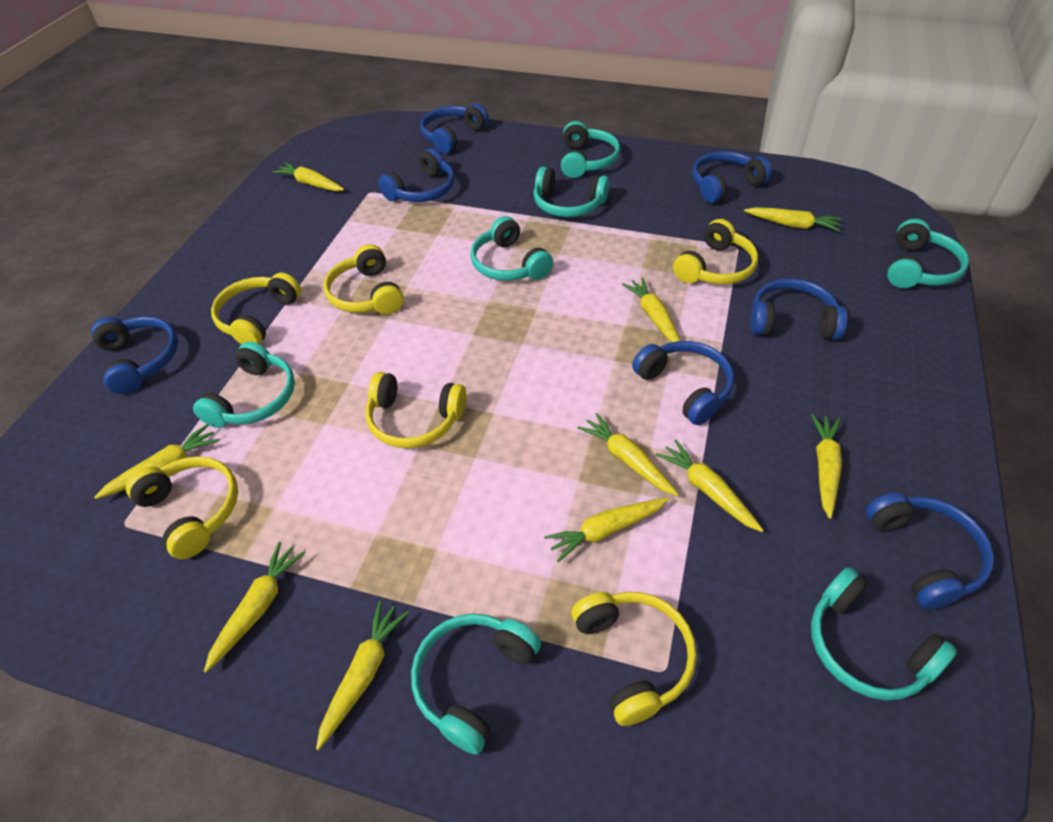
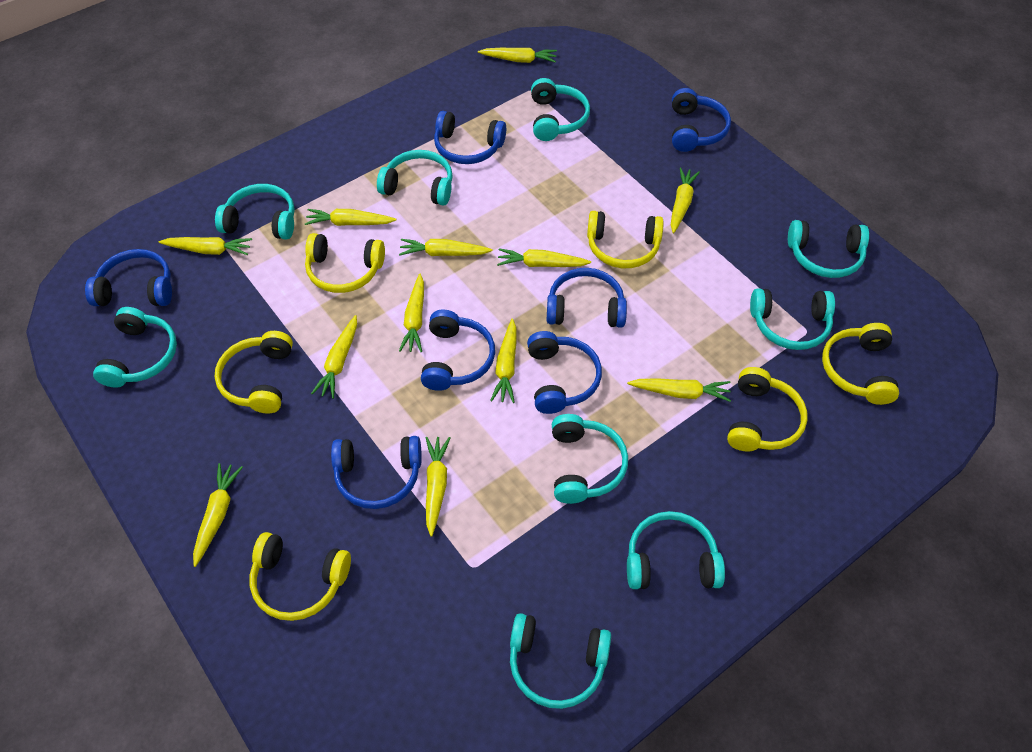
turquoise headphones: [193,341,295,428] [411,613,541,755] [470,216,553,281] [534,167,609,217] [561,121,620,178] [811,567,957,700] [887,219,969,288] = 7 -> [93,307,177,388] [215,184,295,240] [377,150,453,206] [510,613,611,709] [531,78,590,141] [552,414,628,504] [627,511,725,589] [750,288,835,350] [788,220,869,278] = 9
yellow carrot: [94,424,220,499] [204,542,305,673] [273,162,344,191] [316,601,409,750] [544,497,669,562] [577,413,679,496] [622,278,680,342] [656,440,764,532] [744,207,841,232] [811,414,842,519] = 10 -> [159,237,252,255] [193,463,243,567] [305,209,397,226] [311,315,357,399] [399,239,492,256] [399,273,424,352] [426,437,450,537] [478,48,557,63] [490,319,517,403] [497,249,591,267] [627,378,731,402] [671,167,700,234] = 12

